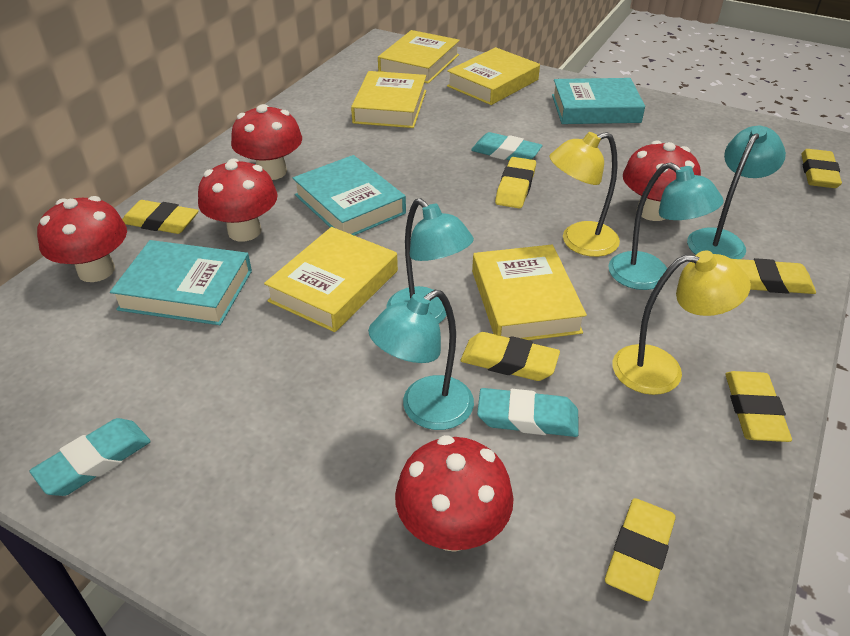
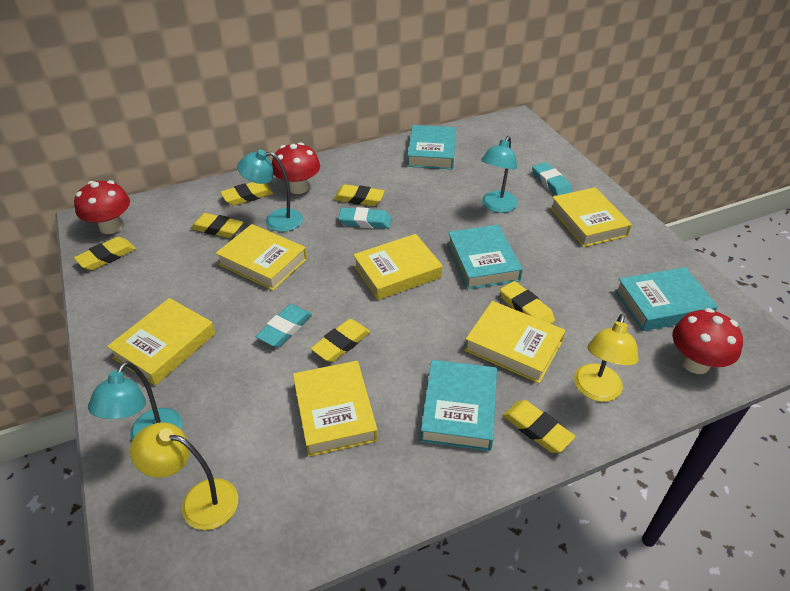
red mushroom: [37,196,127,282] [198,159,278,241] [231,104,302,180] [395,435,514,552] [623,140,701,221] = 5 -> [74,180,130,234] [272,142,320,194] [672,308,743,374] = 3
turquoise book: [110,240,252,325] [293,155,406,236] [552,78,645,124] = 3 -> [407,125,456,169] [420,360,497,451] [447,225,523,289] [615,267,718,331] = 4
turquoise lamp: [368,290,474,430] [386,198,474,323] [608,162,724,290] [687,126,786,259] = 4 -> [88,361,182,441] [237,150,303,232] [481,136,518,213] = 3
yellow book: [264,227,398,332] [351,71,426,128] [378,30,460,84] [447,47,540,105] [472,245,587,340] = 5 -> [107,298,215,386] [216,224,307,290] [293,361,378,457] [353,234,443,300] [464,301,566,383] [550,187,632,247] = 6

